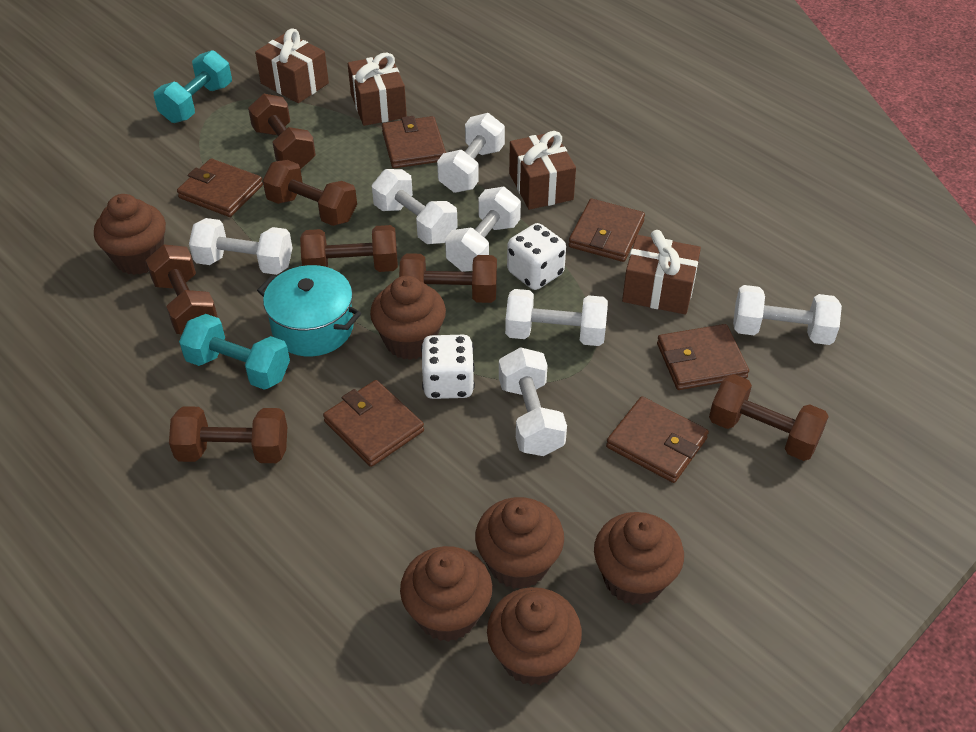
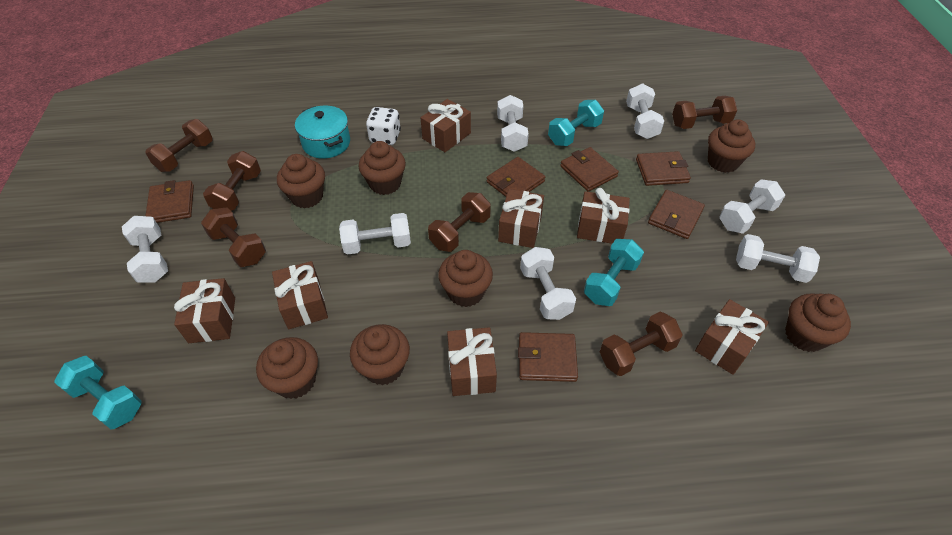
brown cupcake: [94,194,166,275] [370,276,446,360] [400,546,492,642] [475,497,564,589] [487,587,582,686] [594,512,684,605] = 6 -> [256,337,318,399] [277,154,325,208] [350,324,410,385] [358,141,406,195] [438,250,493,307] [708,119,755,173] [785,293,851,352] = 7
brown dumbbell: [146,244,218,334] [169,406,287,463] [248,94,316,169] [263,160,357,226] [300,225,398,272] [399,253,497,303] [709,374,829,461] = 7 -> [145,119,213,172] [201,207,266,267] [203,151,261,211] [428,192,491,252] [600,312,683,376] [672,96,737,129] = 6
brown gift: [255,28,329,103] [348,52,407,126] [509,131,576,210] [622,230,701,314] = 4 -> [174,278,235,343] [272,261,328,329] [421,99,471,152] [447,327,497,396] [498,189,544,248] [577,188,630,244] [695,299,769,375] = 7
turquoise dumbbell: [154,50,232,123] [179,314,290,390] = 2 -> [54,356,142,430] [548,100,604,146] [584,239,644,306] = 3
white dice: [421,335,475,399] [507,223,566,290] = 2 -> [366,107,401,145] = 1

